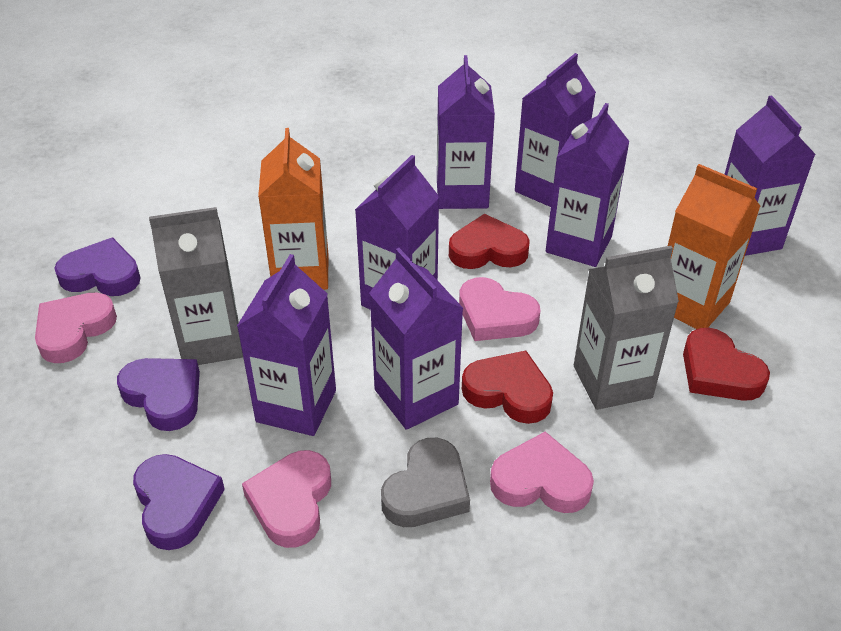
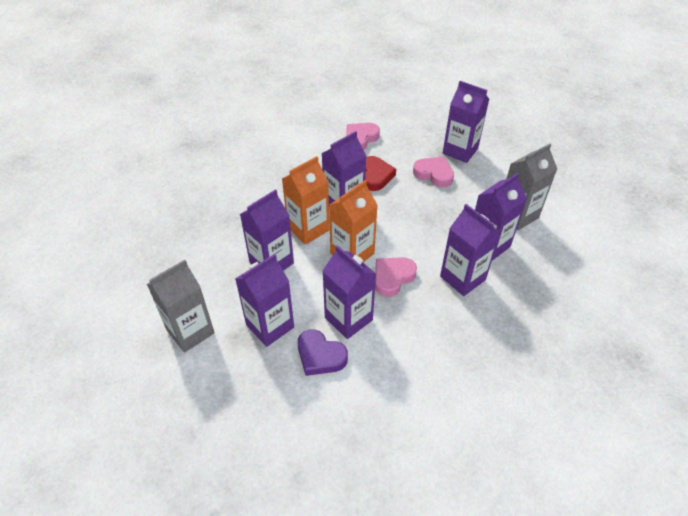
grey heart: [381,438,470,527] = 1 -> none = 0
pink heart: [35,292,117,363] [242,450,331,548] [459,277,540,341] [490,431,594,513] = 4 -> [346,123,380,150] [375,257,417,297] [413,157,454,188] = 3
purple heart: [54,238,141,296] [117,358,200,431] [133,454,225,550] = 3 -> [298,329,348,376] = 1
red heart: [449,214,530,269] [462,350,553,424] [683,328,770,401] = 3 -> [365,156,396,191] = 1

